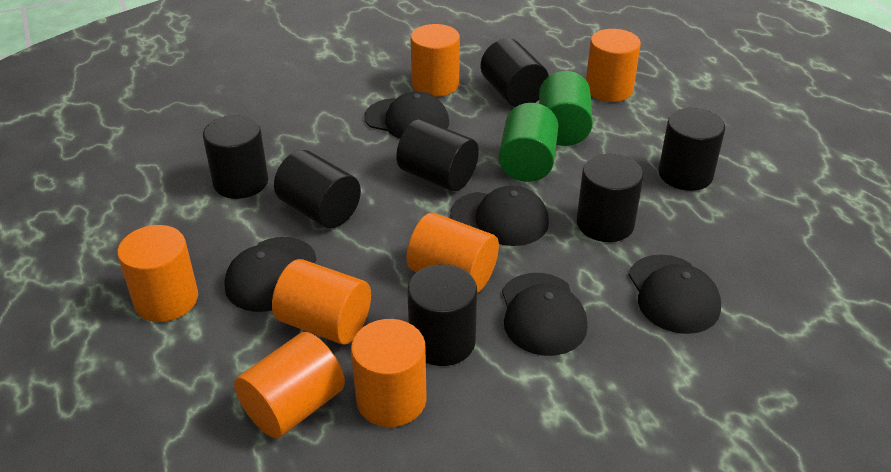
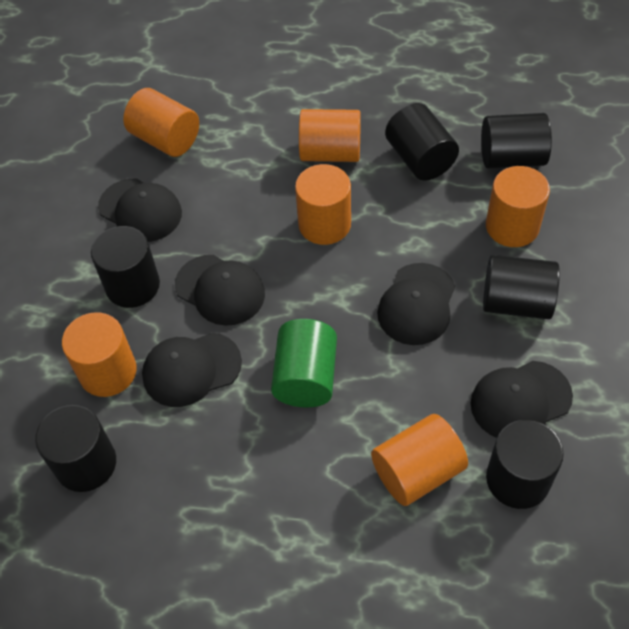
black cylinder: [203,115,268,199] [274,150,361,228] [396,119,479,191] [407,264,477,366] [481,38,549,107] [577,154,644,242] [658,108,725,191] = 7 -> [35,405,116,492] [91,226,160,308] [385,103,459,181] [481,113,552,169] [483,255,560,319] [486,420,564,509] = 6
green cylinder: [499,103,559,182] [539,71,593,146] = 2 -> [271,319,337,408] = 1
orange cylinder: [117,225,198,322] [234,332,345,439] [272,259,371,345] [351,319,427,427] [406,213,499,293] [410,24,460,97] [586,29,641,102] = 7 -> [62,312,137,397] [123,88,199,157] [295,164,351,245] [299,109,361,162] [371,414,468,506] [486,166,550,247] = 6

